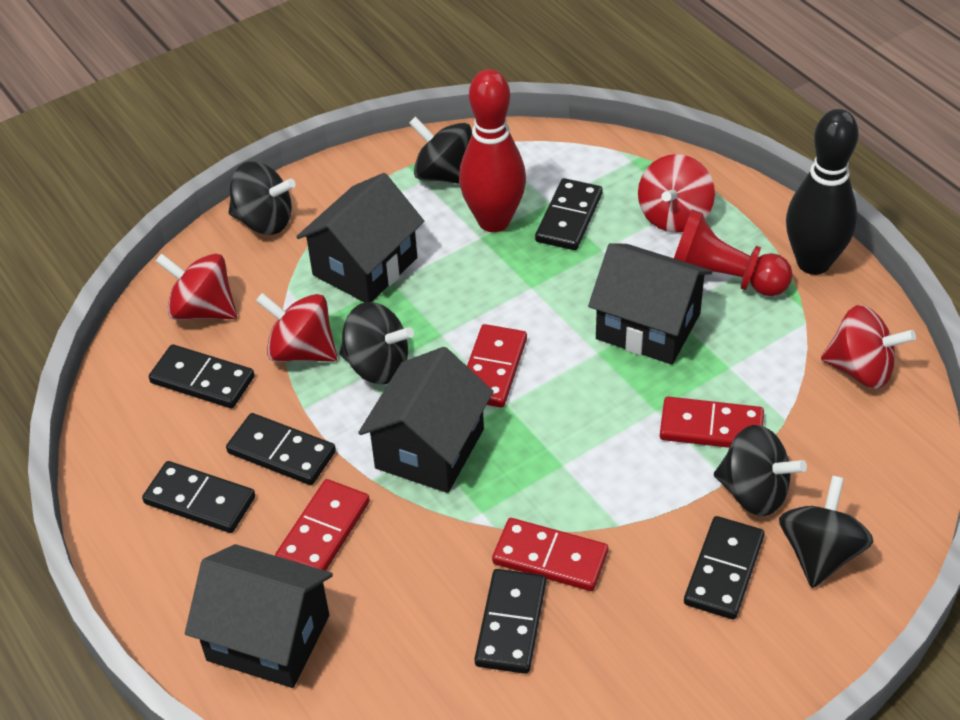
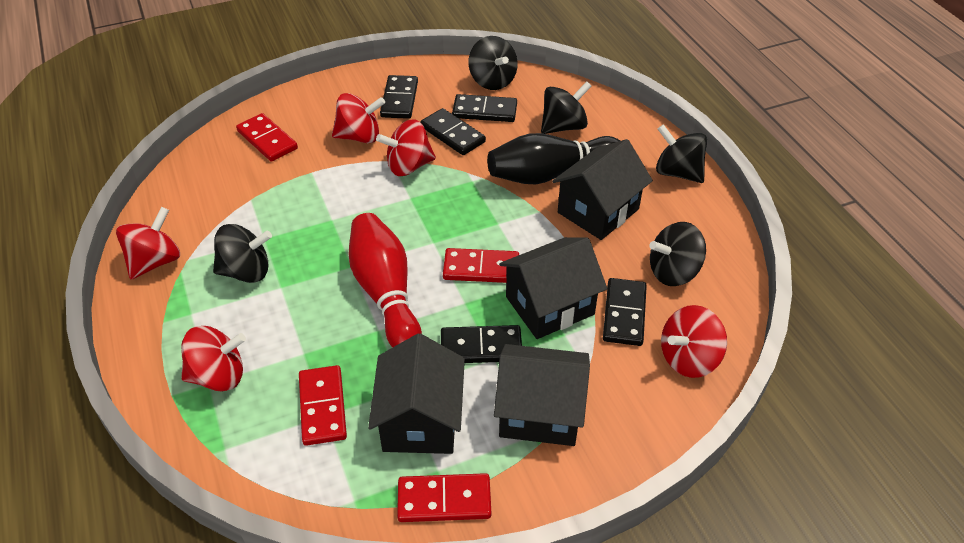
black domino: [142,461,255,533] [149,344,255,408] [226,413,336,485] [474,569,546,674] [535,178,603,250] [684,516,764,620] = 6 -> [380,75,418,119] [420,108,486,155] [441,325,522,363] [452,94,517,122] [603,278,647,346] = 5
red pawn: [674,209,793,296] = 1 -> none = 0
red spinning top: [155,253,237,320] [256,293,337,362] [638,154,715,233] [821,305,916,389] = 4 -> [116,207,180,279] [181,326,246,391] [332,93,385,143] [376,119,436,176] [661,305,727,378] = 5

